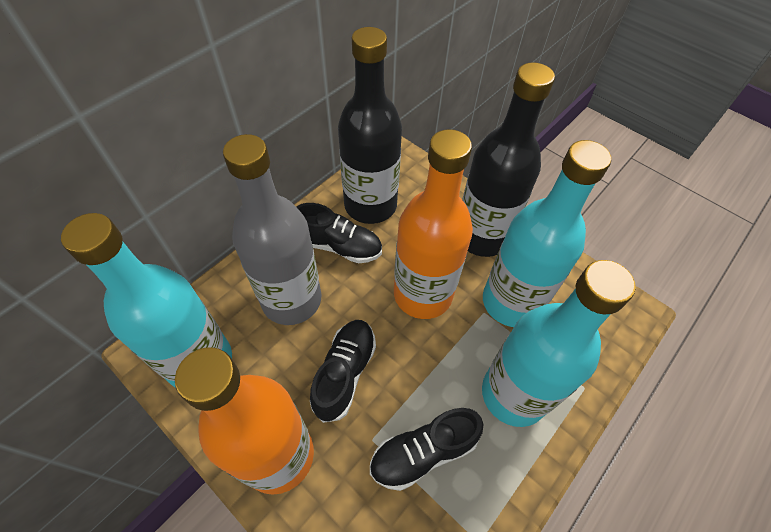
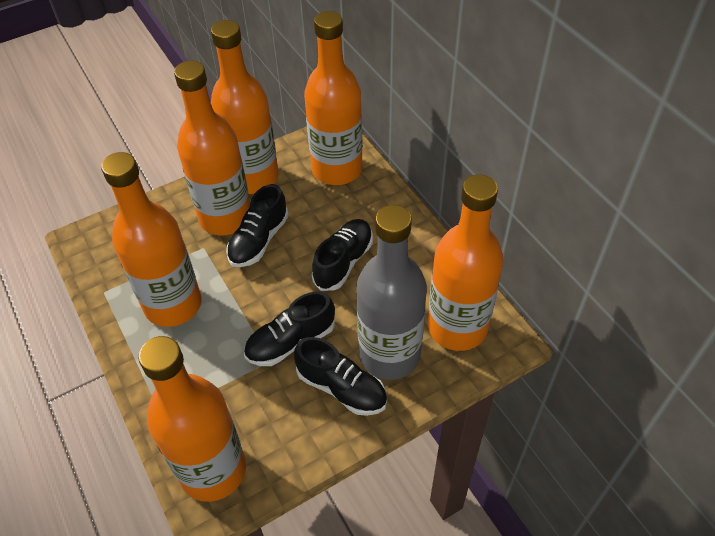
black bottle: [338,27,402,224] [462,62,555,257] = 2 -> none = 0
black shoe: [296,203,382,263] [310,320,376,423] [370,408,484,491] = 3 -> [226,184,289,267] [244,292,335,366] [294,337,387,416] [312,219,373,291] = 4
orange bottle: [175,347,314,495] [394,129,473,319] = 2 -> [101,152,202,327] [138,336,246,502] [174,61,250,236] [211,20,279,194] [304,11,363,185] [428,174,504,351] = 6
turquoise bottle: [61,213,232,387] [482,260,636,427] [483,140,611,327] = 3 -> none = 0

